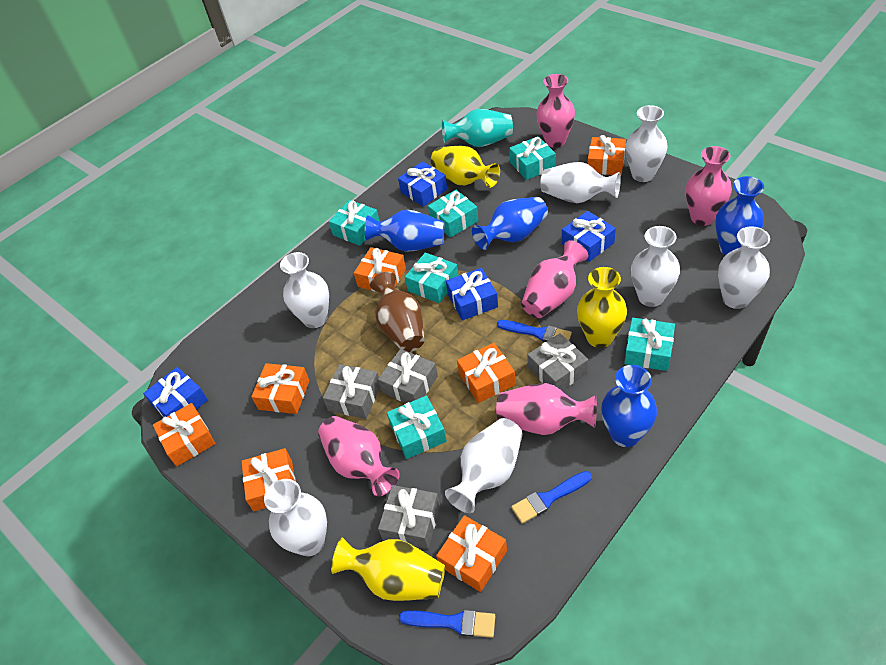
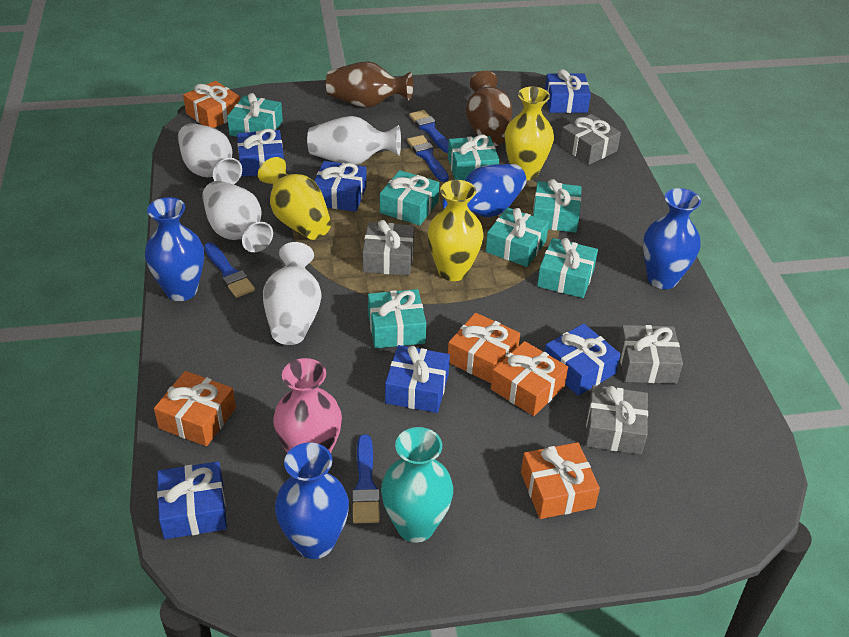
blue brush: [399,610,495,638] [497,320,572,342] [511,471,592,524] = 3 -> [204,242,255,298] [352,434,380,523] [407,135,449,182] [409,110,449,153] = 4
blue gift: [143,367,208,417] [398,161,447,206] [446,268,498,320] [562,211,616,262] = 4 -> [157,462,227,539] [237,129,284,177] [315,161,367,212] [385,345,450,413] [545,69,591,113] [545,324,621,396] = 6
brown vase: [370,272,425,352] = 1 -> [326,61,413,108] [466,71,512,146] = 2
orange gift: [153,403,215,466] [242,448,296,511] [251,363,310,414] [354,247,406,292] [436,515,507,592] [457,343,516,403] [587,135,626,176] = 7 -> [154,371,236,446] [183,81,240,128] [448,313,520,383] [491,341,568,416] [521,442,600,519] = 5
pink vase: [318,416,400,496] [496,383,597,435] [521,240,588,318] [536,74,575,148] [686,146,732,226] = 5 -> [273,358,342,453] = 1
turquoise gift: [329,200,379,246] [387,395,447,459] [405,253,458,303] [428,190,479,238] [509,136,556,180] [624,317,675,371] = 6 -> [227,93,283,137] [368,289,426,348] [380,170,439,226] [448,135,499,181] [486,208,549,267] [533,179,582,233] [537,238,598,298] = 7
white vase: [264,479,327,556] [280,252,329,328] [445,418,523,513] [540,162,621,203] [625,105,668,182] [631,226,680,307] [718,226,770,309] = 7 -> [178,123,242,184] [202,181,273,252] [263,242,322,345] [307,116,401,165] = 4

